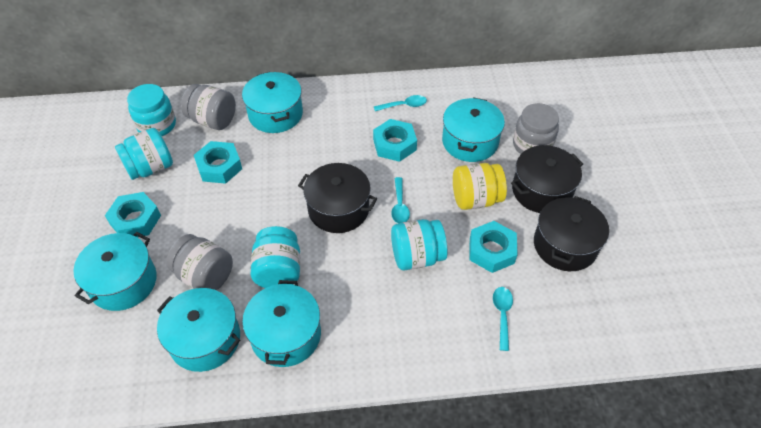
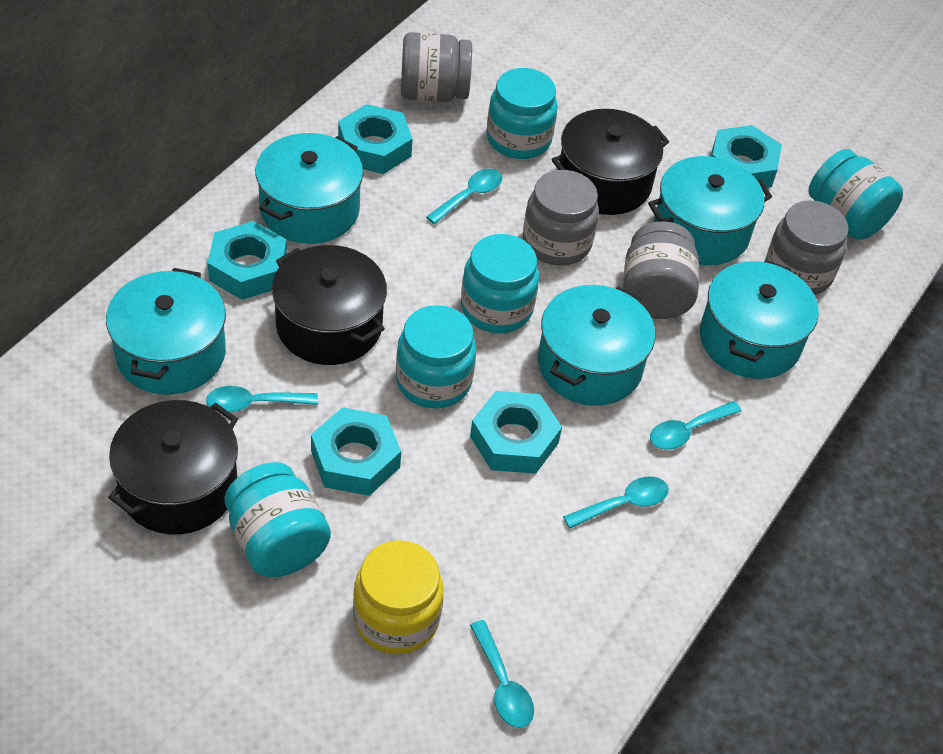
grey jar: [166,234,233,290] [181,84,236,130] [513,103,559,154] = 3 -> [401,32,472,102] [523,170,599,266] [623,221,699,319] [765,201,849,295] = 4
turquoise jar: [115,128,173,180] [127,84,176,136] [250,226,300,288] [391,219,447,270] = 4 -> [224,462,331,577] [396,305,476,409] [461,234,539,333] [487,68,558,159] [808,149,903,240] = 5
turquoise nut: [105,192,161,237] [194,141,242,184] [373,119,417,162] [469,221,518,273] = 4 -> [207,221,287,300] [311,407,401,496] [338,104,413,174] [470,391,562,474] [711,125,782,188] = 5
turquoise spoon: [374,95,427,111] [391,177,410,223] [493,287,513,351] = 3 -> [206,386,318,412] [426,169,502,224] [470,620,534,728] [563,477,669,528] [650,401,742,450] = 5

